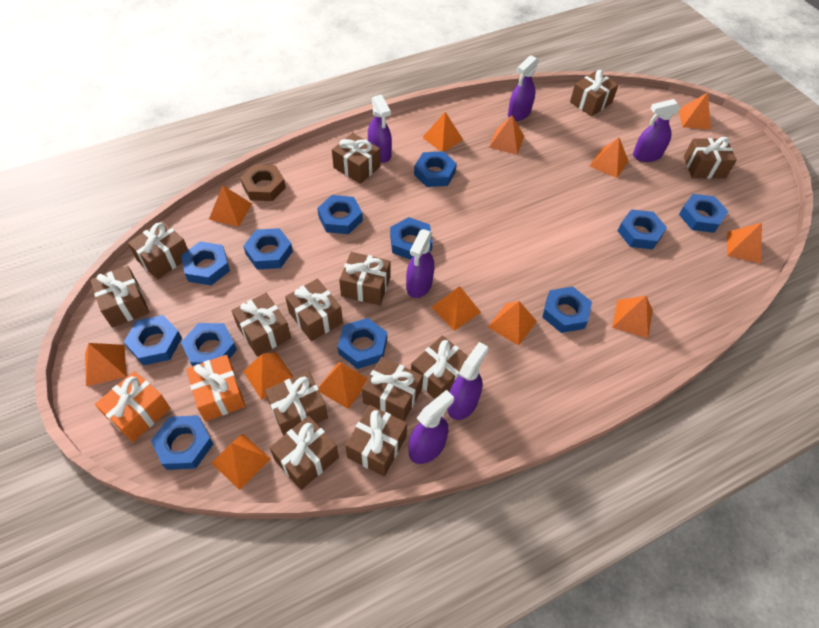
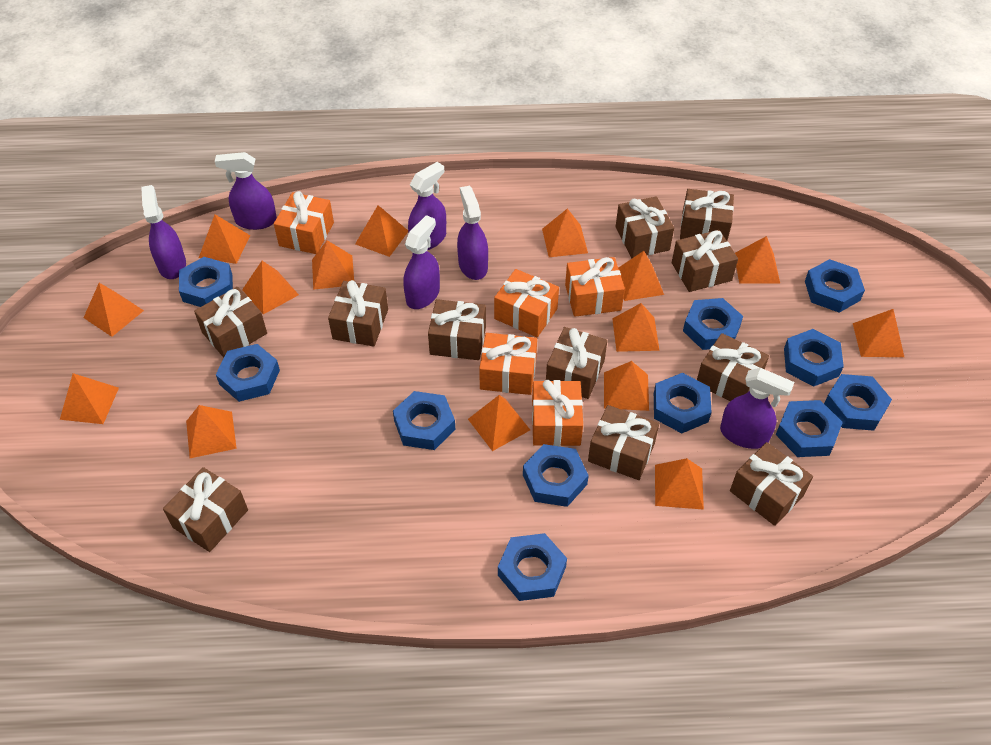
blue nut: [124,315,182,365] [151,415,213,470] [181,241,230,286] [181,323,237,366] [243,228,293,270] [317,195,363,234] [338,318,387,369] [390,217,433,260] [414,151,457,187] [542,287,592,333] [618,209,667,249] [679,194,729,233] = 12 -> [179,257,233,307] [216,344,280,402] [393,391,456,450] [498,533,567,601] [523,444,589,507] [654,373,711,433] [683,298,743,350] [776,400,843,457] [784,329,844,387] [805,259,865,313] [824,374,892,431] = 11
brown gift: [90,266,149,327] [128,221,188,279] [232,293,291,357] [265,371,328,436] [269,416,339,490] [285,279,343,341] [332,133,381,184] [339,252,390,305] [345,405,407,476] [362,357,423,421] [411,335,468,399] [570,70,618,116] [684,137,737,178] = 13 -> [163,467,248,552] [194,287,267,358] [328,280,388,347] [428,299,486,360] [546,327,607,399] [588,405,659,480] [616,196,674,258] [672,230,738,292] [680,189,734,241] [697,333,769,401] [730,442,813,526] = 11
brown nut: [240,165,286,201] = 1 -> none = 0
orange gift: [95,371,171,442] [186,355,245,421] = 2 -> [274,191,334,254] [479,333,537,395] [494,269,559,337] [532,380,583,446] [565,257,625,317] = 5
orange pyramid: [85,343,127,386] [209,186,252,227] [211,434,271,490] [243,352,294,400] [318,362,368,409] [422,112,463,152] [431,286,481,331] [488,301,537,346] [489,115,524,155] [590,137,628,178] [612,296,653,338] [679,93,711,130] [727,223,762,263] = 13 -> [60,373,119,424] [83,283,144,337] [186,405,237,458] [199,214,250,264] [242,261,299,314] [312,240,354,290] [355,205,408,257] [468,395,530,451] [542,208,588,257] [604,361,649,411] [612,303,660,352] [618,251,664,301] [655,458,704,510] [735,236,780,284] [853,309,904,357] = 15

